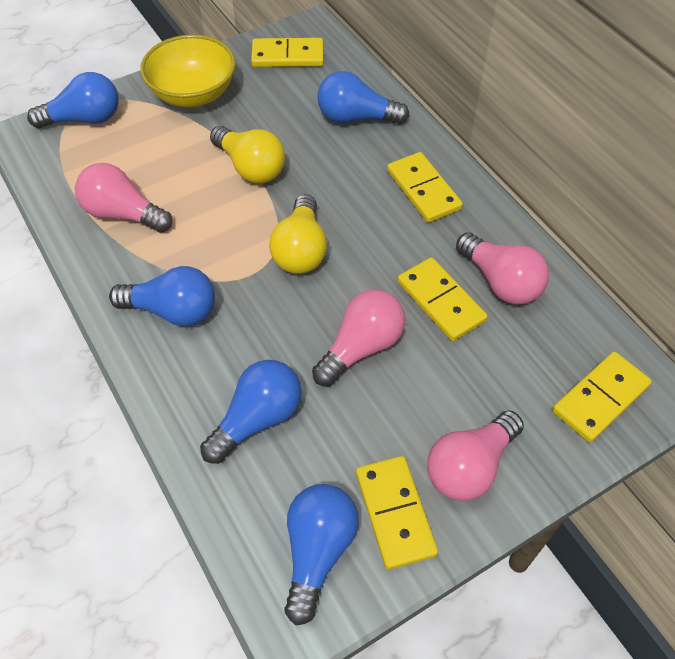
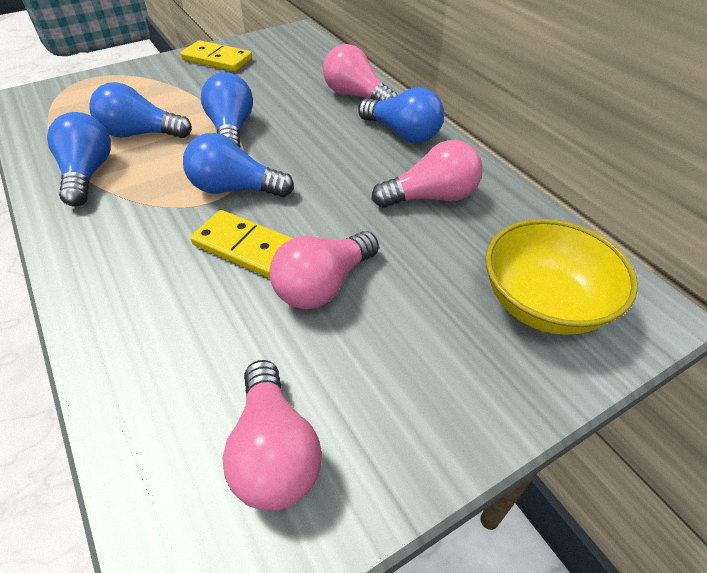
yellow domino: [251,38,324,67] [356,456,438,570] [387,152,463,223] [398,257,488,341] [552,352,652,442] = 5 -> [180,40,252,71] [190,210,293,278] = 2
yellow light bulb: [210,126,285,183] [269,194,327,274] = 2 -> none = 0

